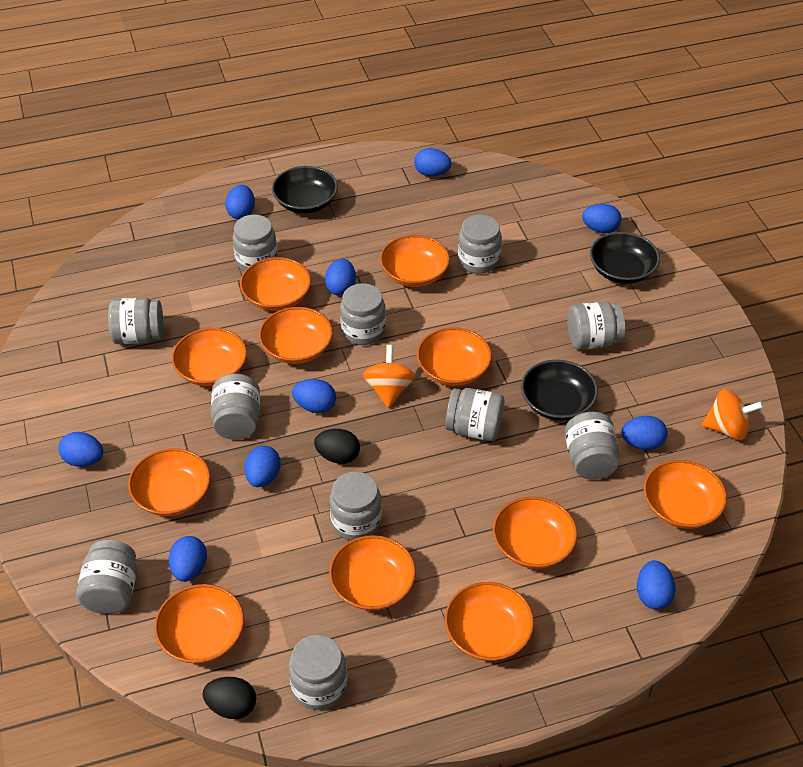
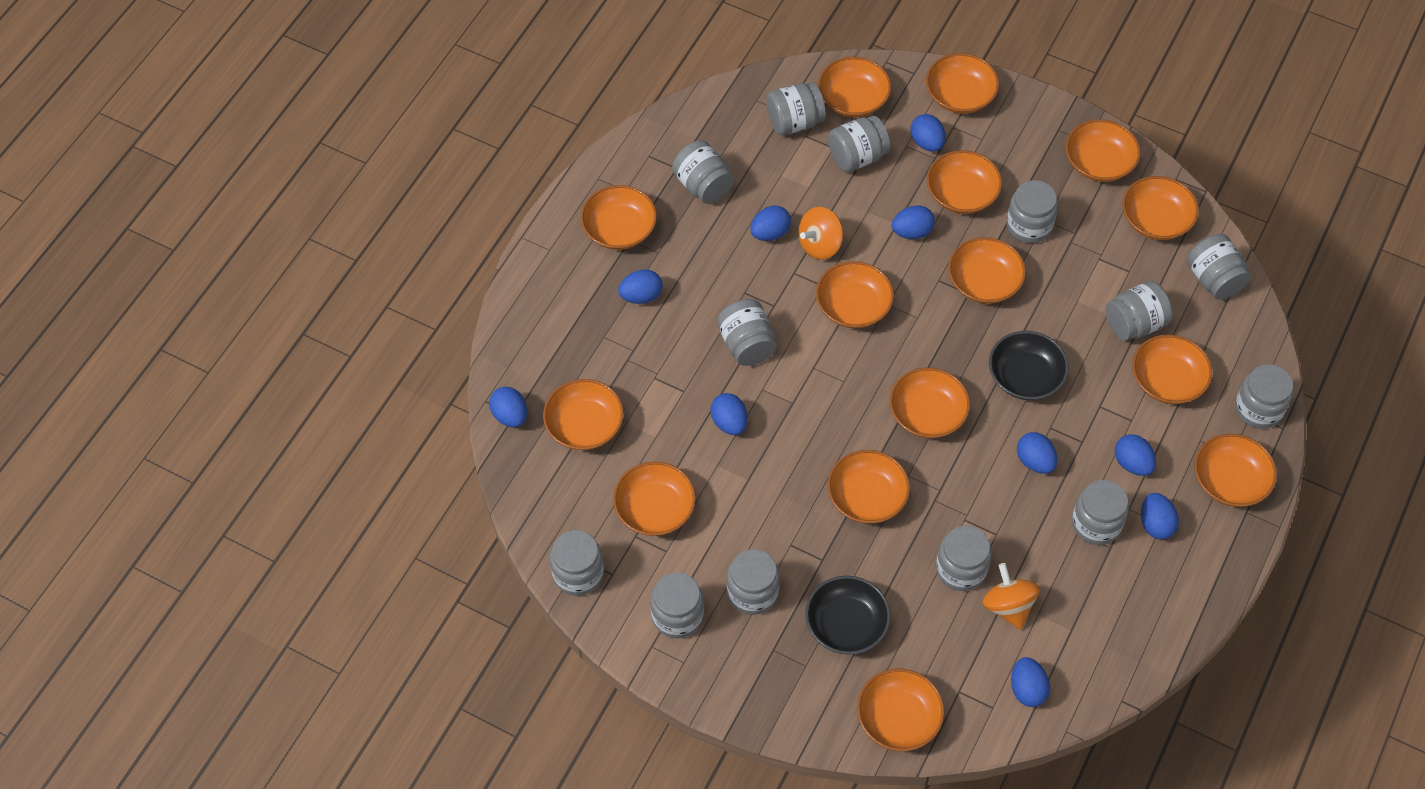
black bowl: [272,166,338,213] [521,360,598,421] [590,232,660,284] = 3 -> [805,576,891,655] [989,331,1069,400] = 2
black egg: [202,677,256,719] [314,429,360,464] = 2 -> none = 0
grey jar: [76,540,137,614] [108,298,164,344] [211,374,260,440] [233,215,278,271] [289,635,347,710] [329,472,382,540] [340,283,386,345] [445,388,505,441] [458,215,502,274] [565,412,619,479] [567,301,625,350] = 11 -> [550,530,604,596] [650,572,704,639] [672,140,734,204] [717,299,777,366] [727,549,780,615] [766,82,826,136] [828,116,890,172] [936,526,992,591] [1007,180,1058,243] [1072,480,1129,545] [1105,281,1173,341] [1187,234,1251,300] [1235,364,1293,429] = 13
orange bowl: [128,448,210,516] [154,584,244,664] [172,328,247,386] [240,257,311,311] [259,307,333,364] [329,535,416,611] [380,235,450,287] [417,327,492,386] [445,582,534,661] [493,497,577,569] [644,460,727,529] = 11 -> [543,379,624,450] [581,185,657,250] [613,462,696,536] [816,261,894,328] [818,57,891,117] [828,450,910,523] [857,669,944,751] [890,367,970,438] [926,53,999,114] [927,150,1002,214] [948,237,1026,304] [1065,119,1140,182] [1122,176,1199,240] [1132,335,1212,404] [1194,434,1277,507] = 15

